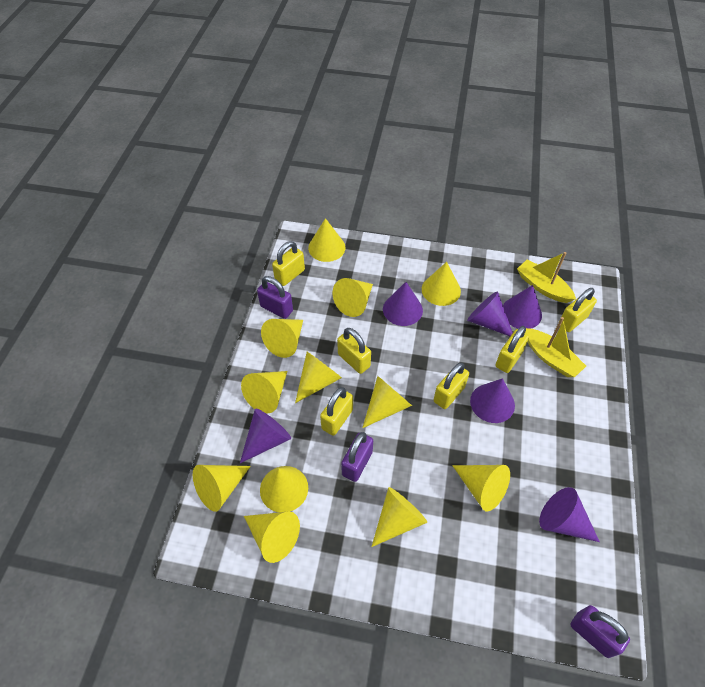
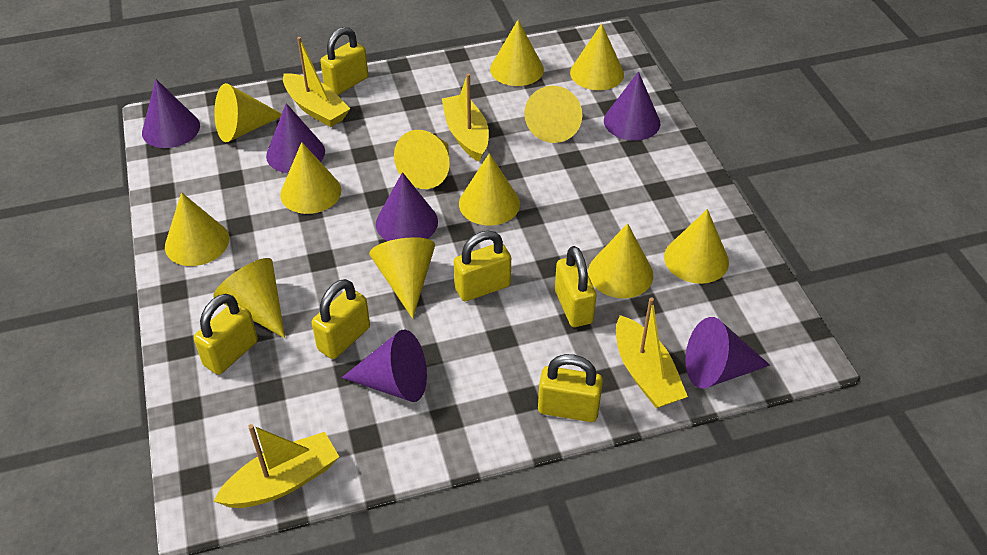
purple padlock: [257,276,293,319] [341,432,373,482] [570,605,630,658] = 3 -> none = 0
yellow boat: [517,252,576,303] [525,317,586,377] = 2 -> [214,424,339,508] [283,37,350,127] [442,73,489,162] [616,297,688,408] = 4

